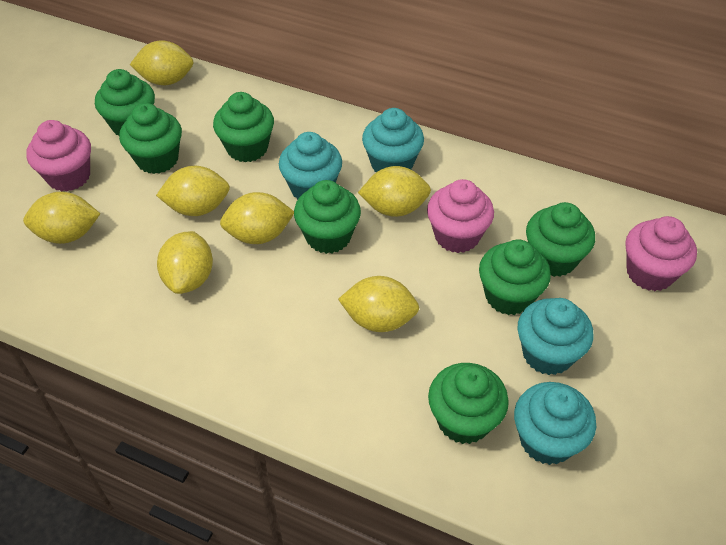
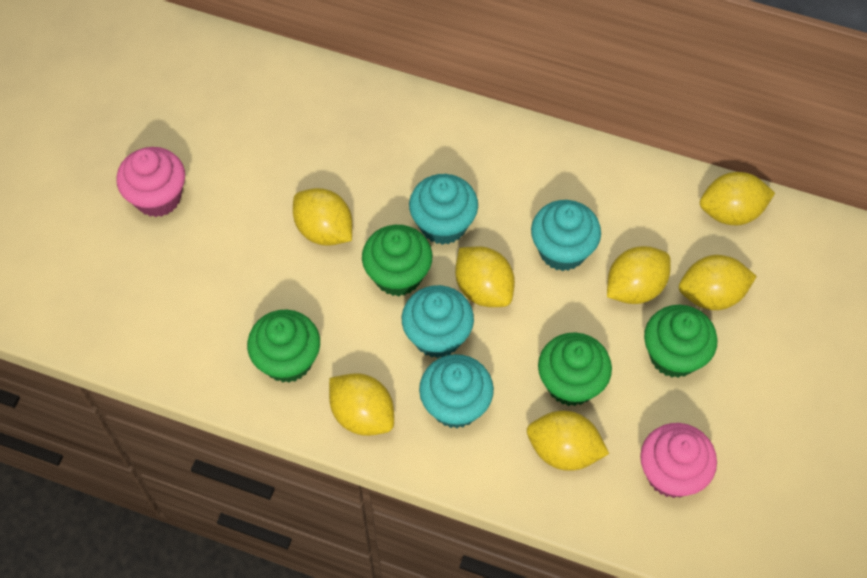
green cupcake: [95,69,155,135] [119,103,182,174] [213,92,274,162] [294,180,361,254] [428,363,509,444] [479,240,551,315] [526,202,595,277] = 7 -> [247,310,320,383] [362,225,433,296] [538,333,612,406] [644,305,718,378] = 4
pink cupcake: [26,120,91,192] [427,179,494,253] [625,216,697,291] = 3 -> [117,147,185,217] [640,423,717,498] = 2

